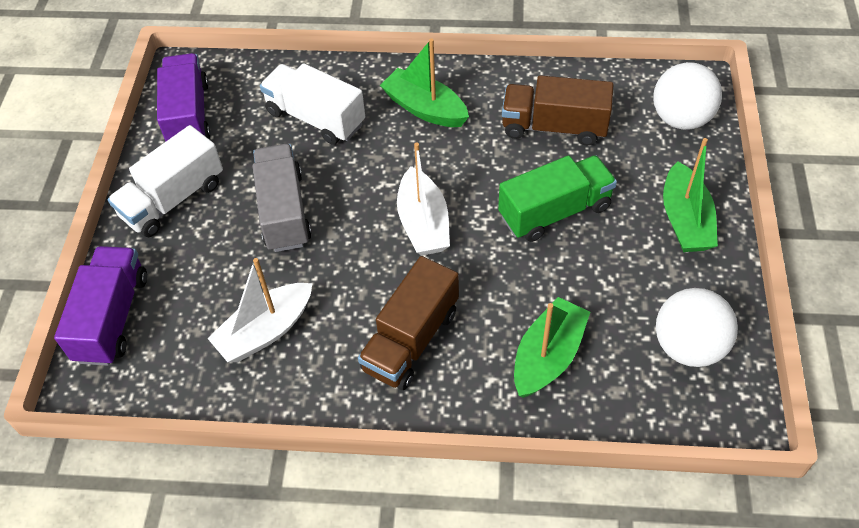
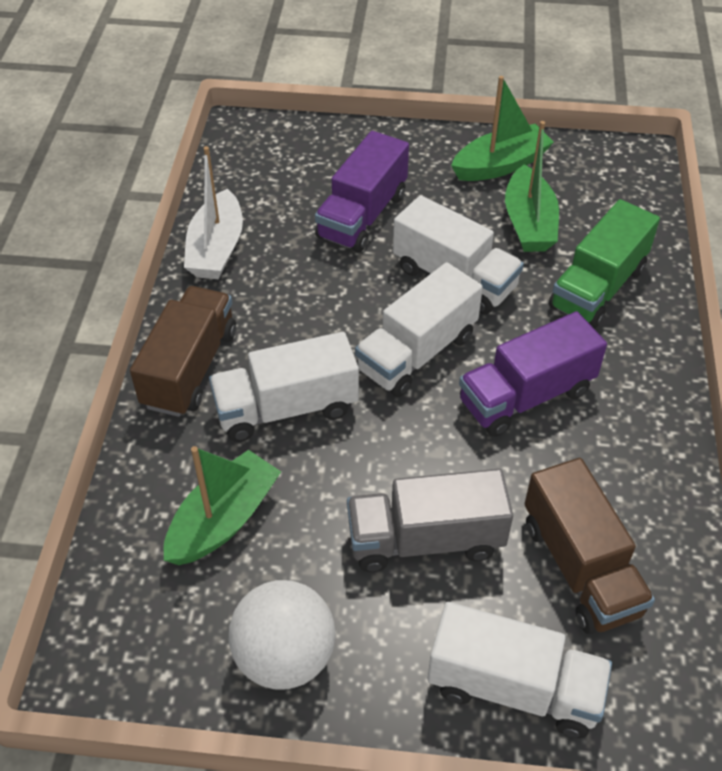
white ball: [653,62,722,130] [656,288,738,367] = 2 -> [229,580,335,690] = 1
white boat: [207,258,313,362] [397,143,450,256] = 2 -> [184,146,243,279] = 1
white truck: [108,125,223,237] [260,63,365,145] = 2 -> [209,332,359,442] [355,262,483,397] [393,195,524,314] [428,602,612,738] = 4

